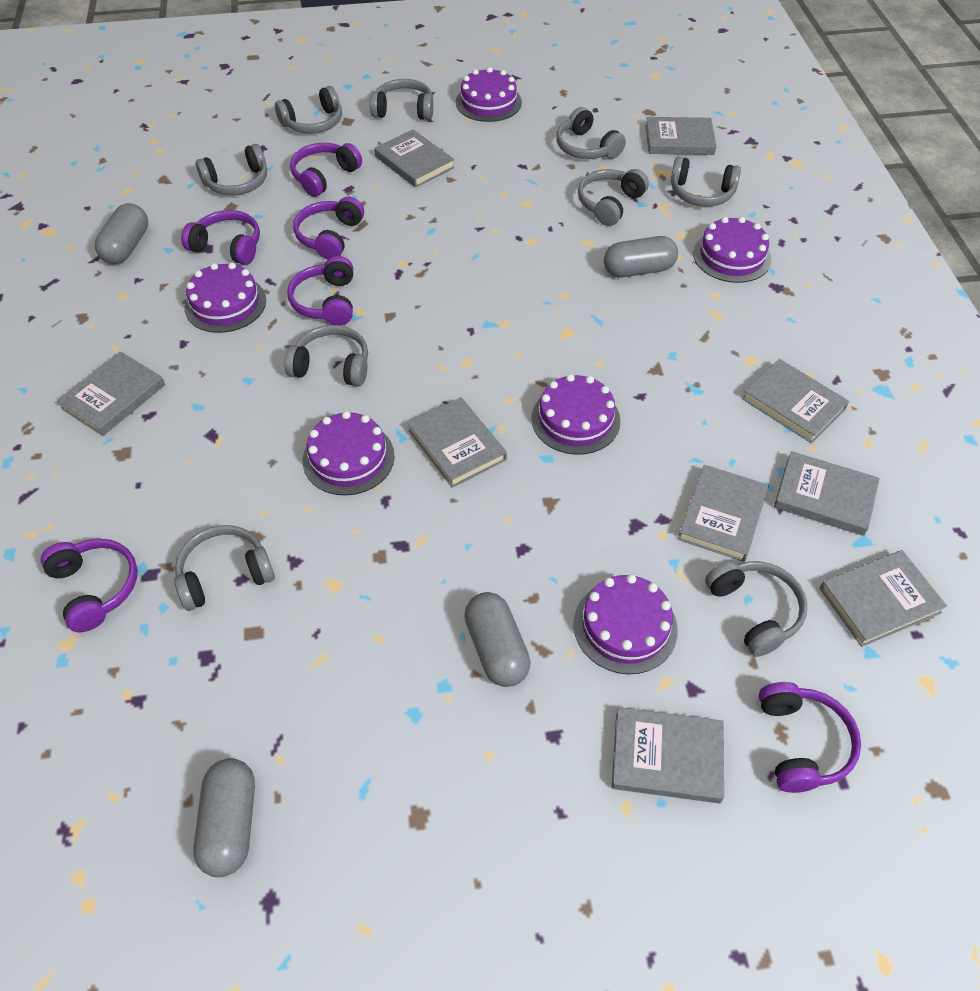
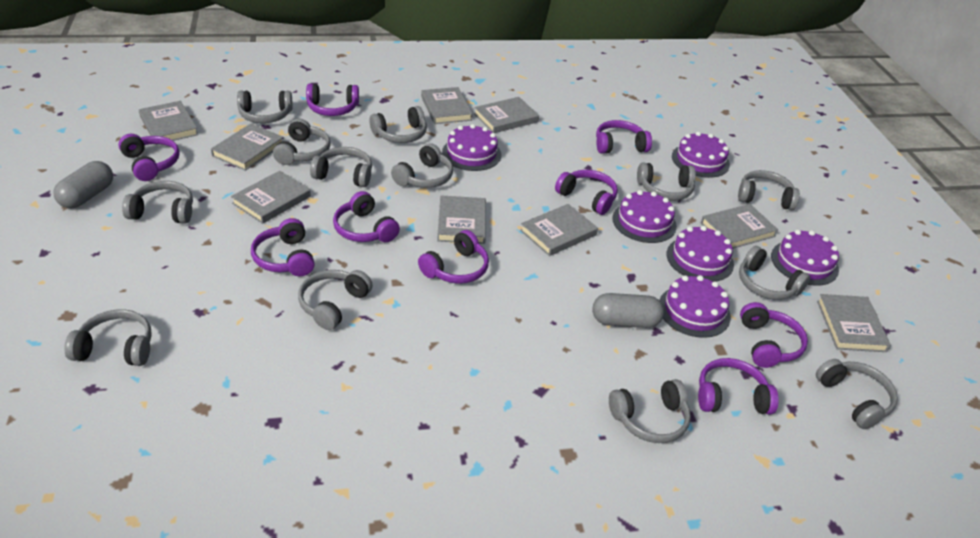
grey capsule: [95,203,148,264] [193,758,255,877] [464,592,531,687] [604,236,678,277] = 4 -> [53,161,113,209] [593,293,664,328] = 2
grey headphones: [174,525,275,611] [196,144,267,195] [275,86,342,134] [284,325,368,386] [370,79,433,120] [556,107,626,159] [578,169,649,226] [671,157,741,207] [705,561,807,657] = 9 -> [64,309,152,366] [122,181,193,224] [237,90,293,123] [273,119,331,165] [298,270,373,330] [310,147,372,187] [369,106,427,143] [391,144,453,188] [609,379,691,443] [637,163,696,200] [738,170,800,210] [739,246,810,300] [816,359,898,429] = 13
purple headphones: [41,539,138,632] [181,210,260,265] [287,256,353,325] [290,143,362,197] [293,196,364,259] [759,682,861,793] = 6 -> [118,134,180,181] [251,218,315,276] [306,83,359,116] [333,191,400,242] [418,230,489,284] [555,170,618,215] [596,120,652,154] [698,358,779,414] [740,302,808,368] = 9

